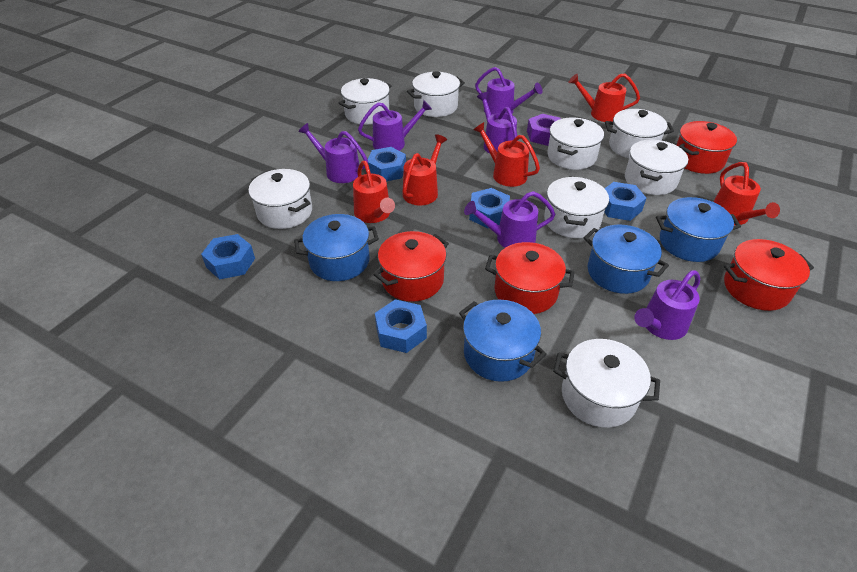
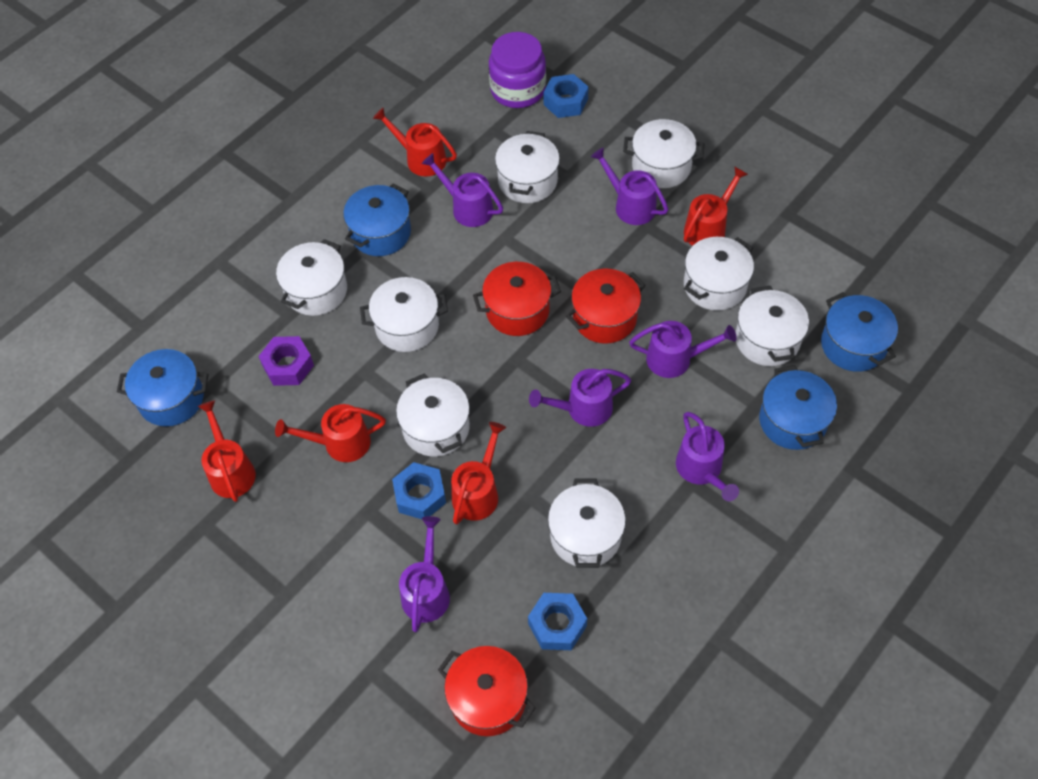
blue nut: [201,234,255,279] [368,147,406,181] [375,299,427,353] [469,188,510,228] [604,182,646,221] = 5 -> [392,462,446,519] [528,593,587,650] [544,74,589,118] = 3
purple jar: none = 0 -> [489,32,546,108] = 1
red pot: [374,231,449,302] [485,242,575,314] [676,121,737,174] [724,239,814,311] = 4 -> [438,646,536,736] [473,262,561,336] [566,269,646,344] = 3

